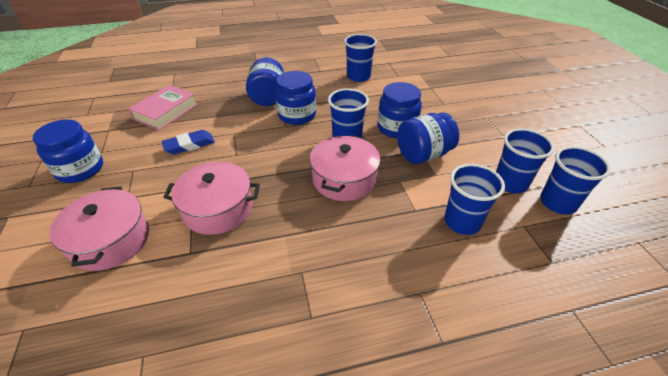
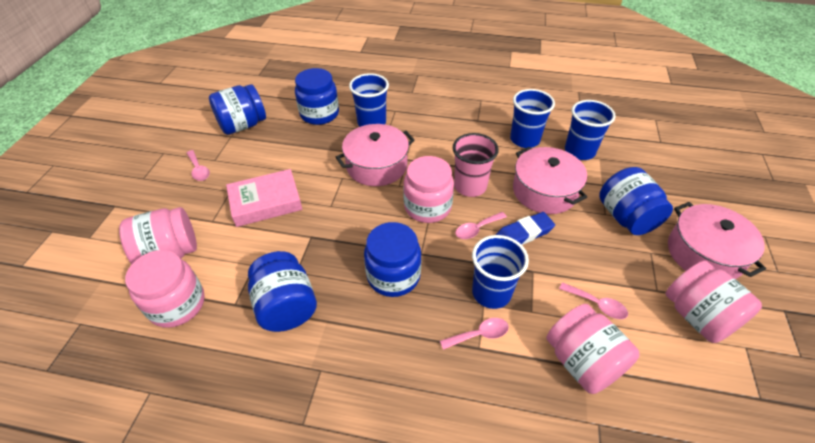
blue cup: [328,88,369,137] [344,34,377,82] [444,164,505,235] [496,128,554,194] [540,146,611,215] = 5 -> [349,73,389,127] [472,235,529,309] [510,89,555,148] [565,100,616,160] = 4
pink cup: none = 0 -> [453,133,499,197] = 1
pink jar: none = 0 -> [119,207,197,264] [125,250,205,328] [403,156,454,223] [546,304,639,394] [666,261,762,343] = 5
pink spoon: none = 0 -> [187,150,210,181] [440,318,509,350] [456,212,507,239] [559,282,628,319] = 4

